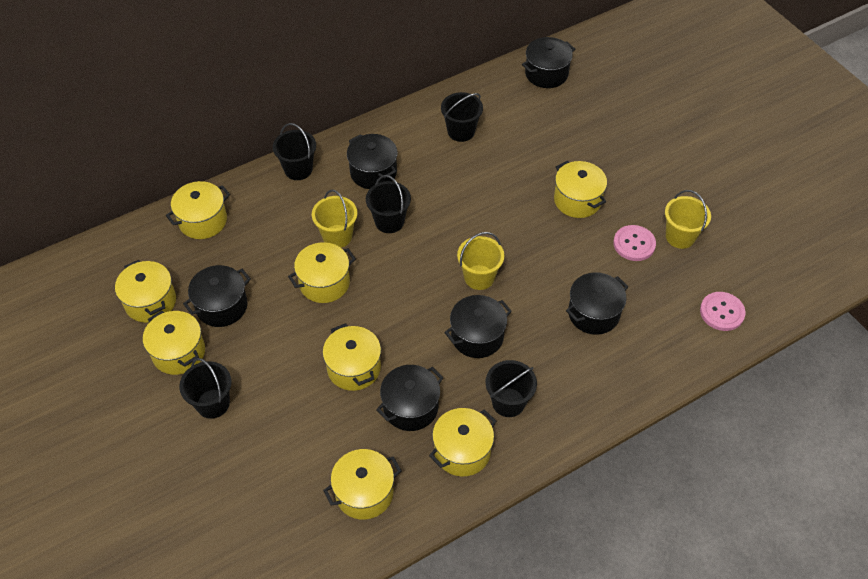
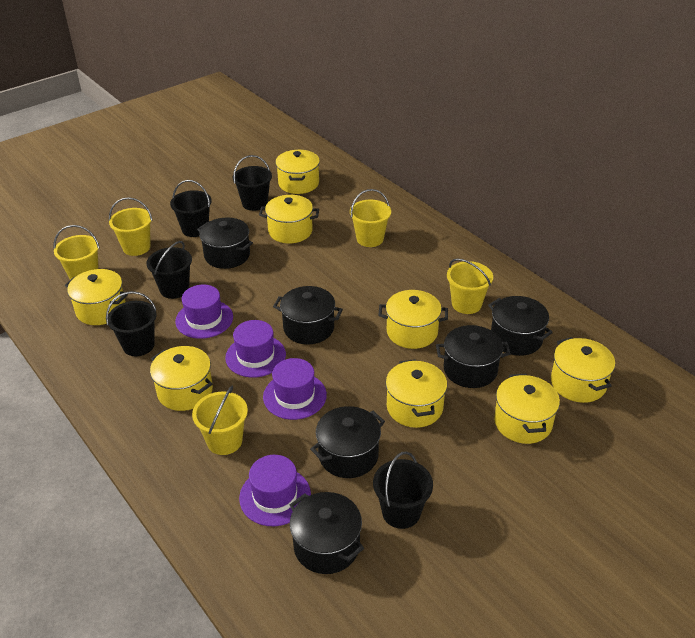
pink button: [613,225,656,261] [700,292,746,331] = 2 -> none = 0
purple hat: none = 0 -> [175,285,233,339] [225,320,286,378] [239,455,311,526] [263,358,327,420] = 4
yellow bucket: [312,190,357,248] [457,232,504,290] [665,190,711,249] = 3 -> [54,225,100,280] [109,197,153,256] [192,385,248,455] [350,189,391,247] [447,259,493,314] = 5

